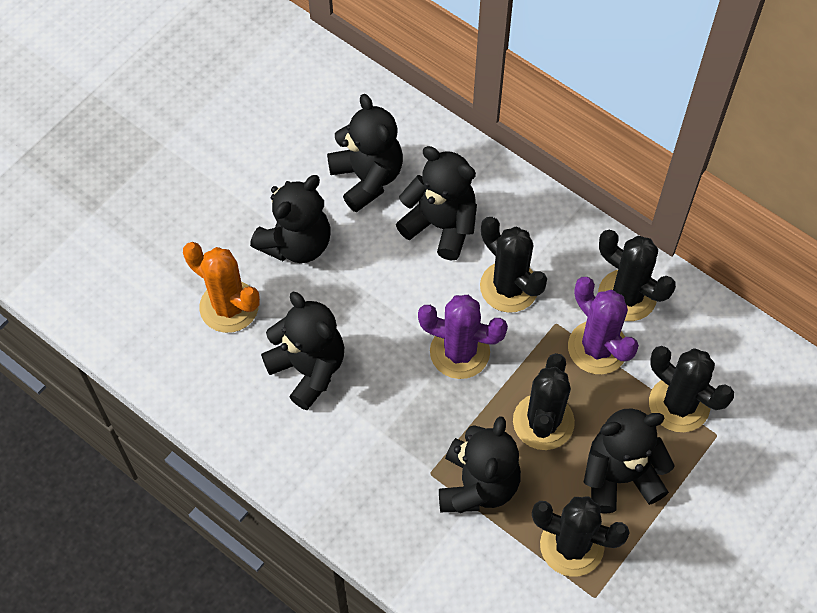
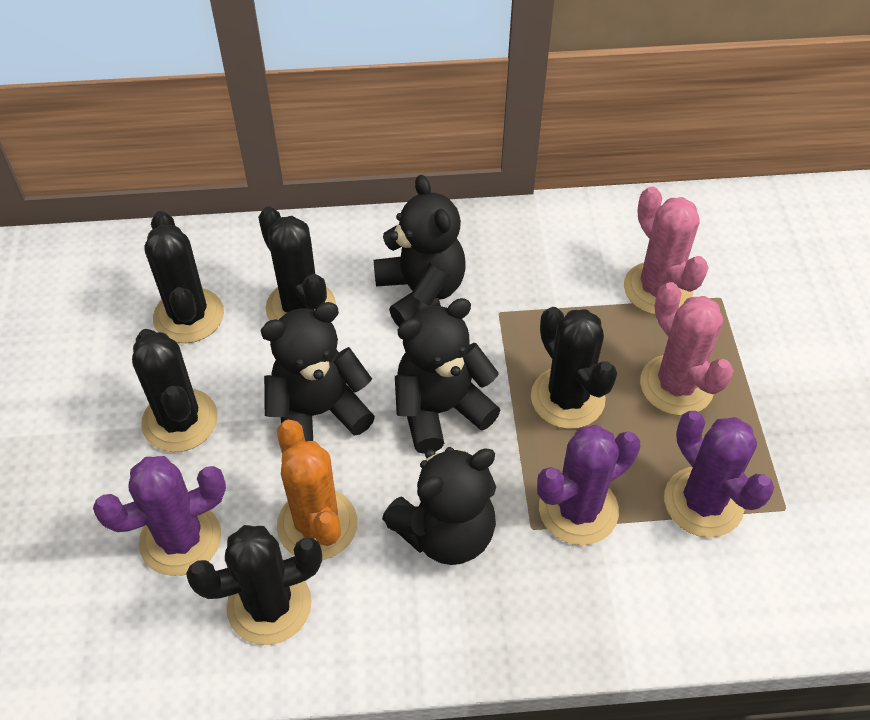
black teddy bear: [250,175,330,263] [261,292,344,410] [327,94,403,212] [396,146,477,261] [439,416,521,513] [584,408,675,514] = 6 -> [261,302,375,441] [374,175,466,327] [382,447,496,565] [395,298,501,454] = 4
pink cactus: none = 0 -> [624,186,709,315] [640,282,734,416] = 2
purple cactus: [418,295,508,379] [568,277,639,374] = 2 -> [93,456,226,576] [537,425,640,545] [664,411,774,538] = 3

